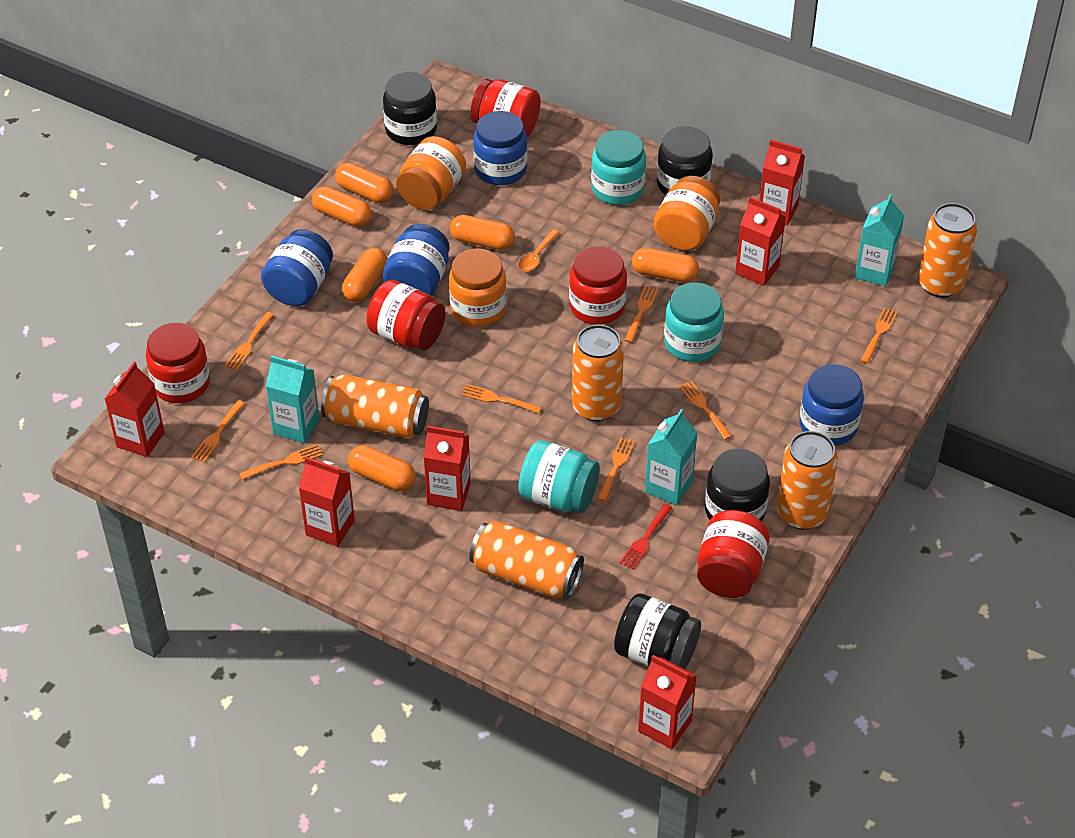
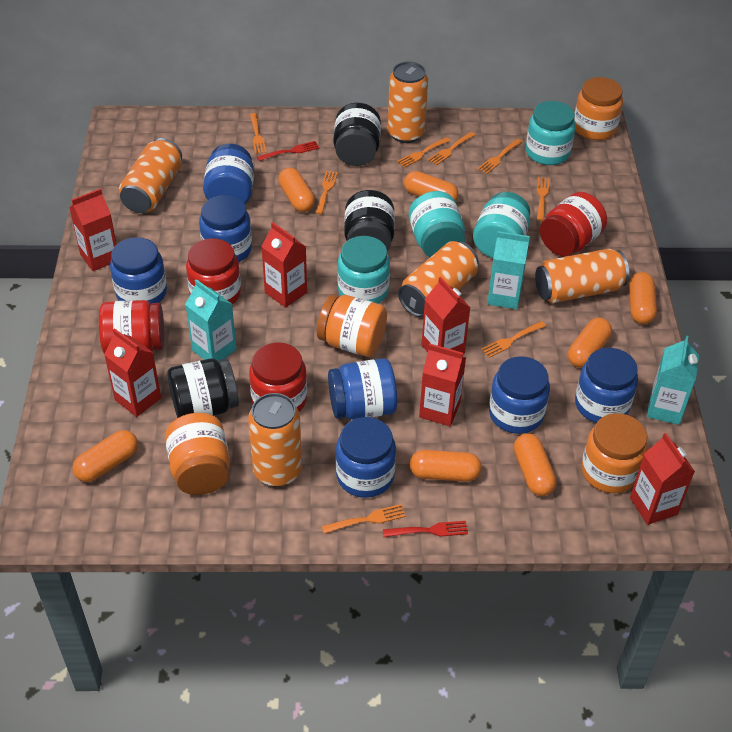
black jar: [383,72,437,145] [614,593,701,669] [657,126,713,195] [705,449,770,521] = 4 -> [167,358,239,418] [333,103,381,166] [344,190,395,251] = 3
blue jar: [261,229,333,306] [383,224,450,296] [473,111,527,185] [799,364,864,446] = 4 -> [110,237,167,304] [199,195,252,262] [203,144,254,204] [328,358,397,420] [336,417,396,498] [489,356,550,434] [575,348,638,423] = 7
orange capsule: [312,186,372,227] [335,163,394,204] [342,248,387,302] [348,445,416,491] [450,215,515,250] [632,248,699,282] = 6 -> [72,430,138,482] [278,168,315,212] [404,171,458,202] [410,450,482,482] [514,433,557,496] [568,318,612,368] [629,272,657,324] = 7
orange jar: [396,136,466,210] [449,248,507,327] [653,176,720,251] = 3 -> [165,413,230,495] [317,294,387,357] [574,77,623,140] [581,413,648,493] = 4
orange spoon: [518,229,560,272] = 1 -> none = 0
red fork: [620,504,672,570] = 1 -> [257,141,319,161] [383,521,468,537] = 2
red jar: [146,323,210,403] [366,280,445,350] [471,79,541,138] [569,246,627,325] [697,510,770,598] = 5 -> [99,300,164,354] [186,238,241,305] [249,342,307,412] [540,192,607,256] = 4
turquoise jar: [518,440,600,513] [591,130,646,205] [664,283,724,362] = 3 -> [338,236,390,304] [409,191,465,257] [473,192,530,258] [526,101,576,165] = 4

